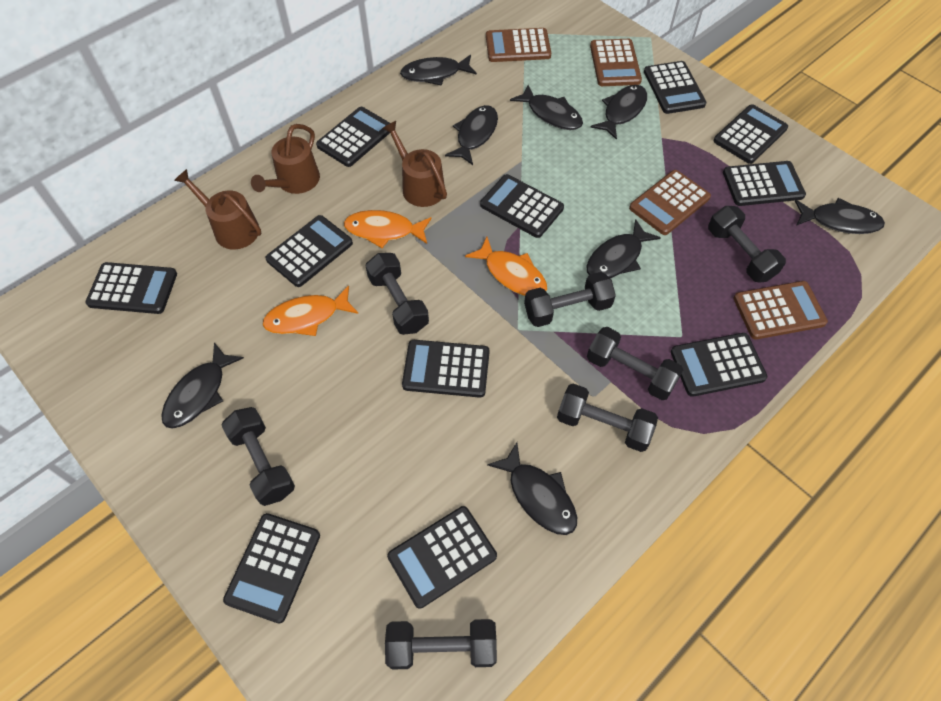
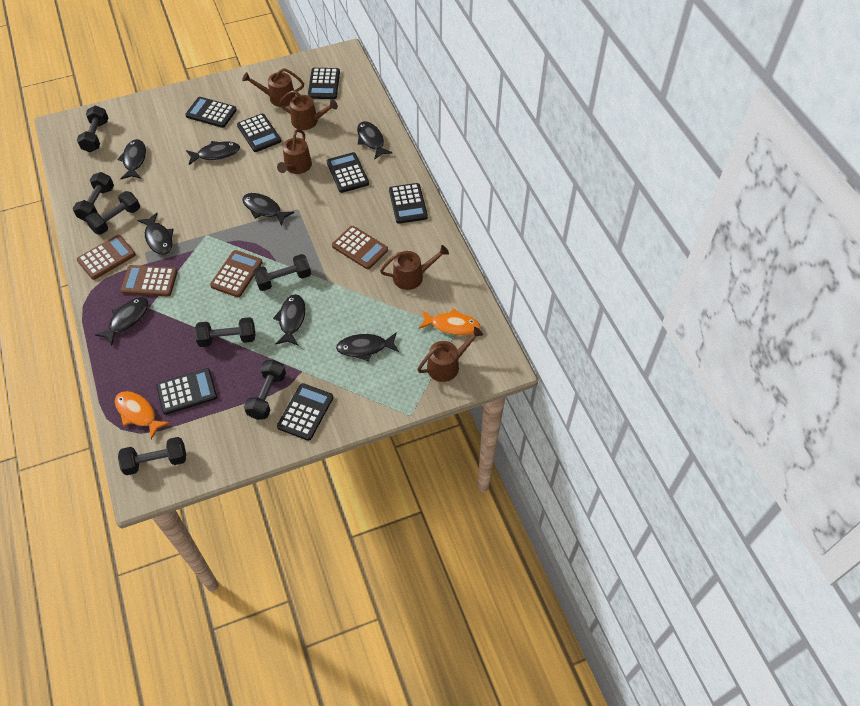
black calculator: [85,262,177,314] [223,513,320,624] [265,215,353,287] [316,107,390,167] [387,506,497,609] [402,340,490,398] [480,174,564,238] [644,61,707,114] [671,333,768,397] [714,104,788,164] [723,161,806,206] = 11 -> [156,368,217,415] [185,97,237,128] [237,114,281,152] [277,383,333,441] [308,68,340,99] [327,152,369,193] [389,183,428,224] = 7
brown watering can: [174,169,261,250] [251,124,320,194] [382,121,447,207] = 3 -> [242,68,304,107] [277,129,312,174] [279,90,338,130] [380,245,449,290] [417,327,483,382] = 5
orange fish: [263,286,358,336] [344,210,432,248] [465,237,547,296] = 3 -> [115,391,170,439] [418,308,480,335] = 2

